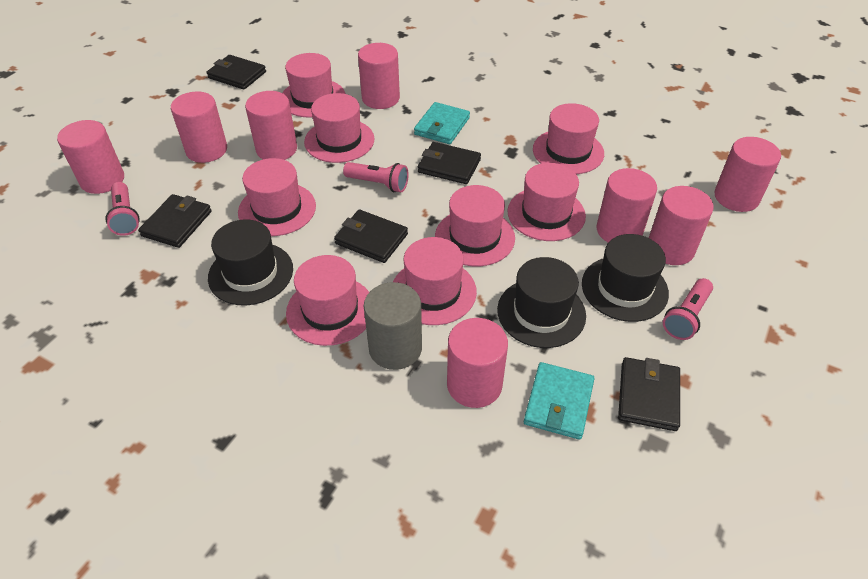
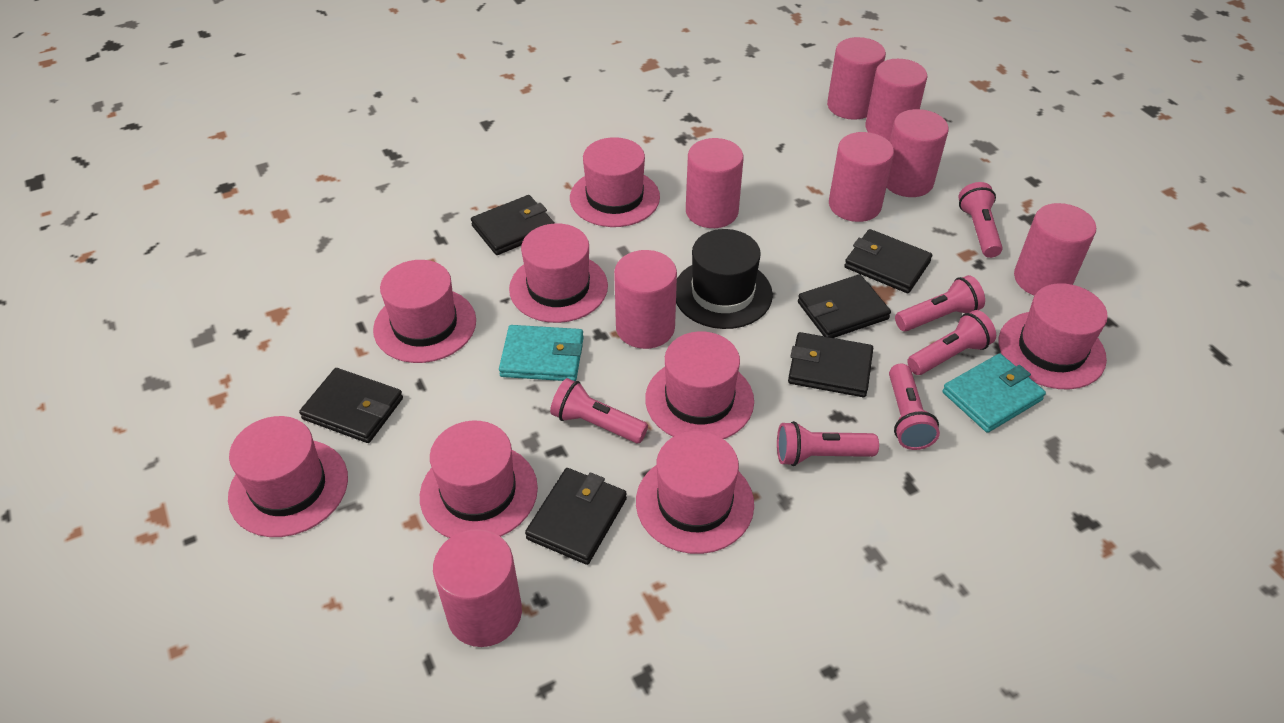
black hat: [208,219,293,305] [497,257,586,348] [582,234,669,322] = 3 -> [676,229,773,329] = 1
black wallet: [138,194,212,248] [207,55,266,90] [334,210,408,263] [418,142,481,184] [618,357,680,431] = 5 -> [299,368,403,443] [471,195,555,255] [525,468,627,565] [788,332,873,397] [798,274,891,338] [844,229,932,293] = 6
grey cylinder: [364,282,422,370] = 1 -> none = 0
pink flashlight: [105,182,140,236] [343,162,409,192] [663,278,713,340] = 3 -> [550,378,648,443] [777,421,879,466] [889,364,940,450] [895,275,985,331] [907,310,996,375] [958,182,1003,258] = 6

